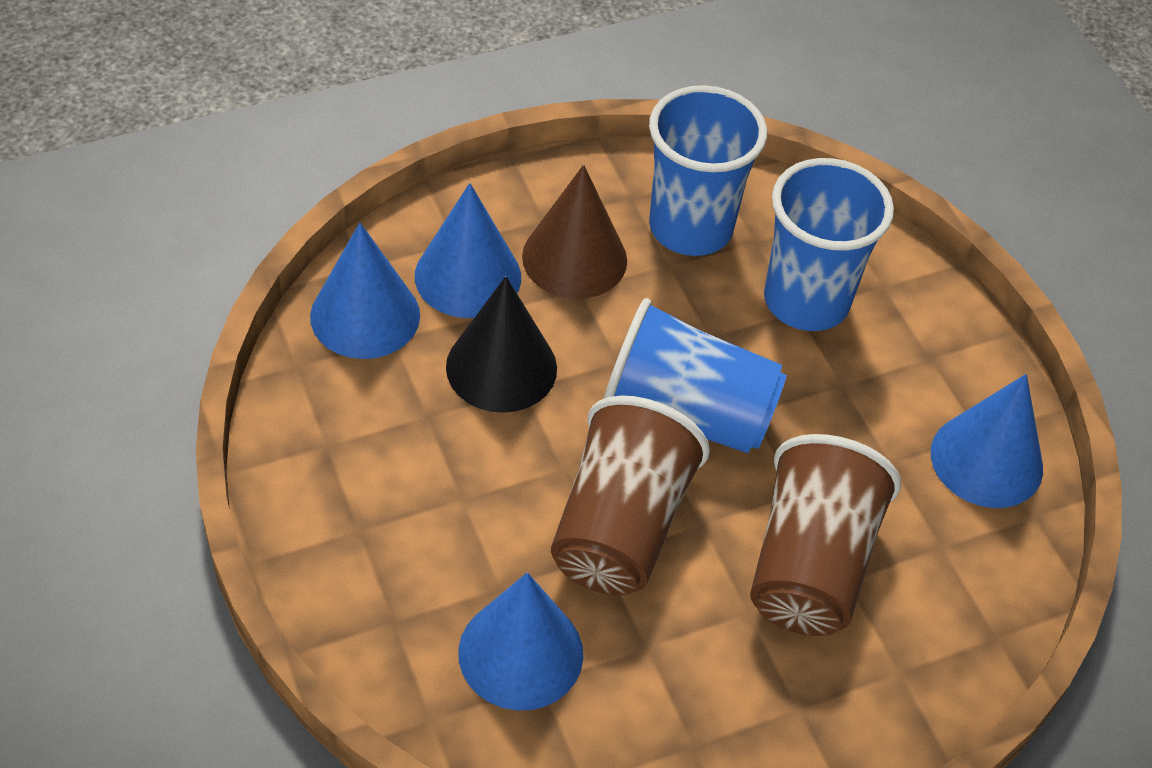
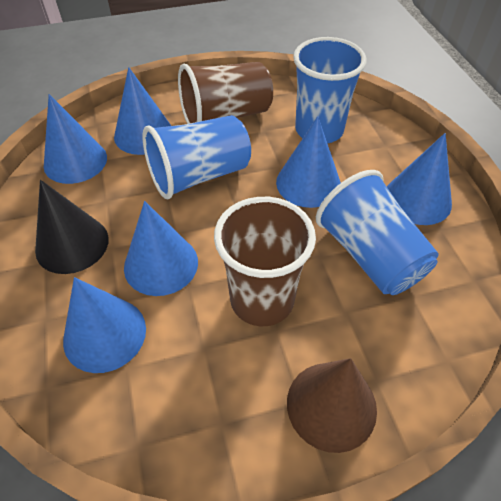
blue cone: [310,223,420,359] [415,183,521,318] [458,572,583,711] [931,374,1043,508] = 4 -> [44,94,107,184] [63,277,146,373] [114,67,171,155] [124,201,198,296] [276,116,341,208] [387,133,452,225] = 6

